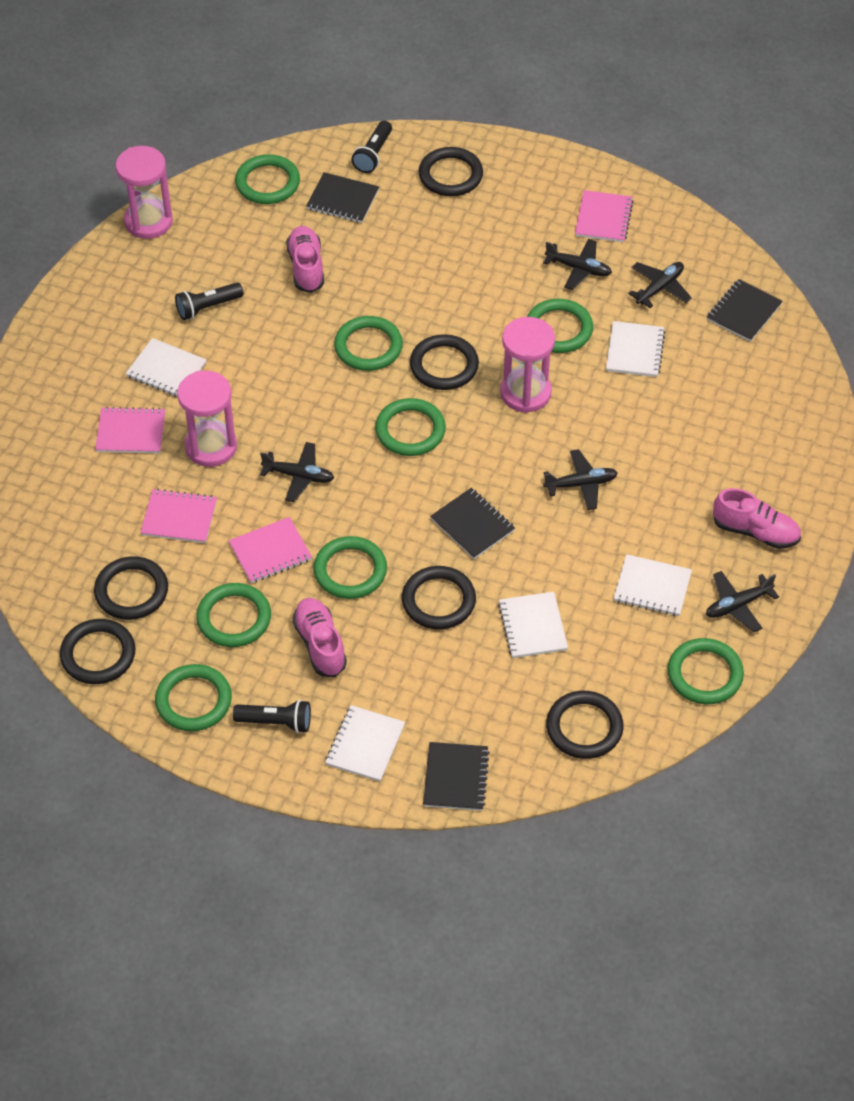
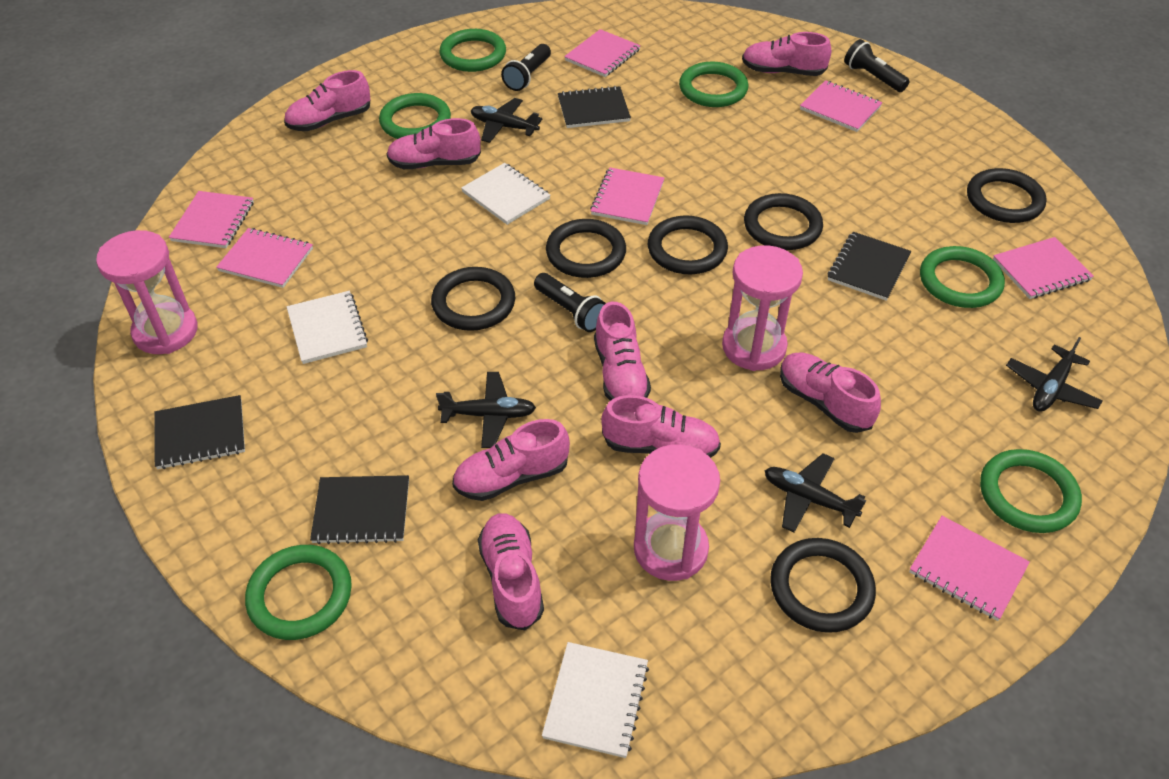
black plane: [260,442,334,502] [543,239,612,290] [543,449,618,510] [628,262,692,308] [706,571,779,632] = 5 -> [436,372,536,448] [471,98,543,143] [765,453,867,533] [1006,337,1102,412] = 4
green ring: [155,664,232,731] [196,583,271,647] [235,154,300,204] [313,536,387,599] [334,316,403,371] [375,398,446,456] [527,299,593,353] [667,638,744,704] = 8 -> [245,545,352,640] [379,93,451,139] [439,29,506,72] [679,62,748,107] [920,246,1005,308] [980,449,1082,533] = 6
pink notebook: [95,407,165,454] [140,489,217,543] [229,517,312,583] [575,190,634,243] = 4 -> [169,191,254,248] [216,228,313,288] [564,29,641,77] [590,167,664,225] [800,80,882,132] [909,516,1030,621] [993,237,1094,299] = 7
pink shoe: [286,226,324,293] [292,598,347,677] [713,488,801,549] = 3 -> [284,70,370,131] [386,118,481,169] [452,419,570,501] [478,513,544,630] [594,302,651,401] [601,395,721,458] [742,32,831,76] [780,353,881,433] = 8
white notebook: [125,338,207,397] [325,705,405,782] [498,592,568,658] [606,321,666,377] [613,554,692,616] = 5 -> [287,291,368,364] [461,163,550,225] [542,642,649,758] = 3

